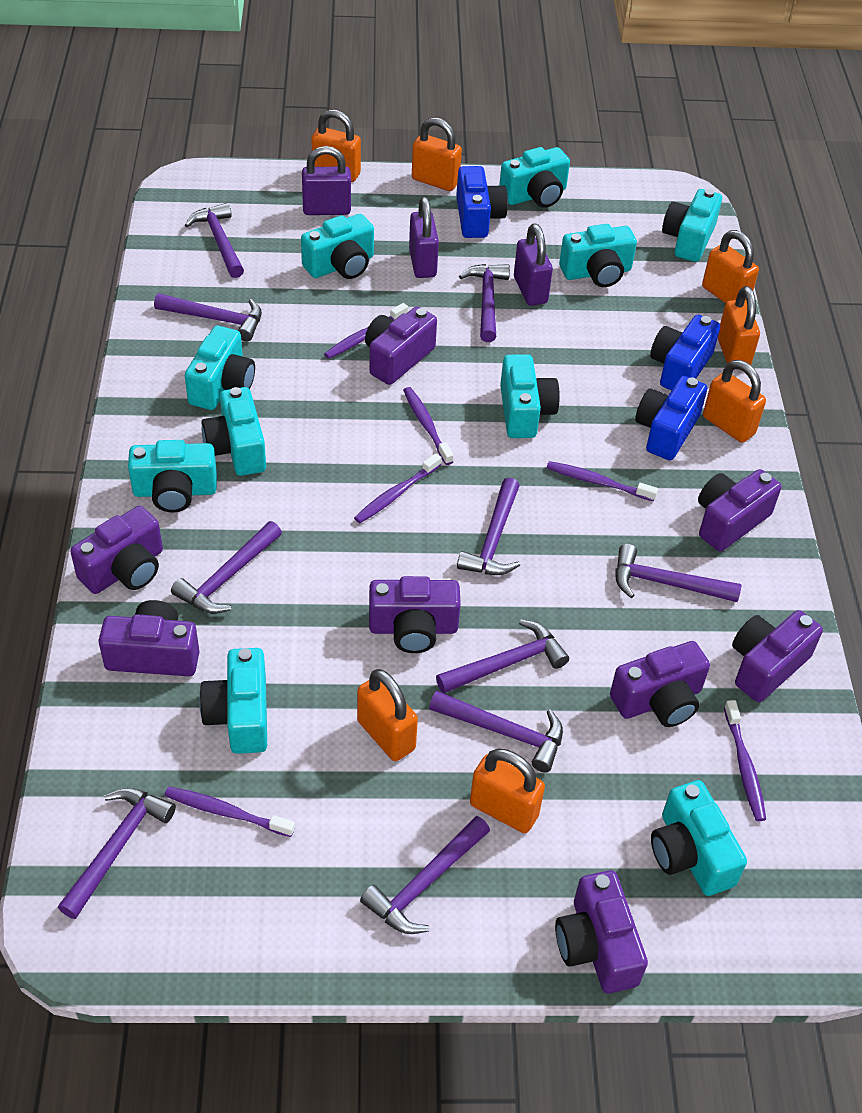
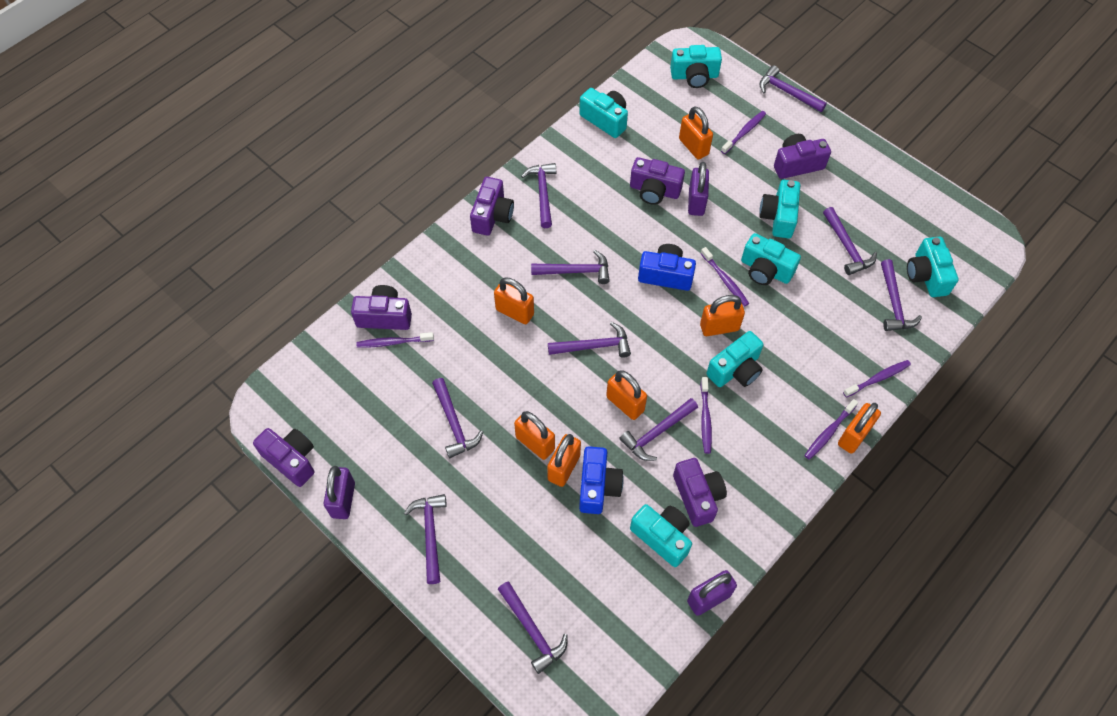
blue camera: [456,166,508,238] [635,376,707,460] [650,315,720,391] = 3 -> [579,446,624,514] [638,244,696,291] = 2
purple camera: [70,506,163,594] [98,600,199,676] [365,306,437,385] [369,576,461,653] [555,870,648,994] [610,641,710,727] [698,469,781,552] [732,610,823,702] = 8 -> [253,428,315,487] [351,285,412,330] [470,177,514,236] [630,157,685,205] [673,458,727,527] [774,134,831,179] = 6
turquoise camera: [128,440,217,513] [185,326,255,410] [199,648,267,754] [202,387,266,476] [301,214,374,279] [499,147,570,208] [500,354,560,438] [559,224,637,287] [651,780,747,896] [662,189,722,262] = 10 -> [579,88,628,138] [630,504,692,567] [670,45,722,88] [706,331,764,387] [741,233,801,285] [759,180,800,239] [907,237,959,297] = 7

